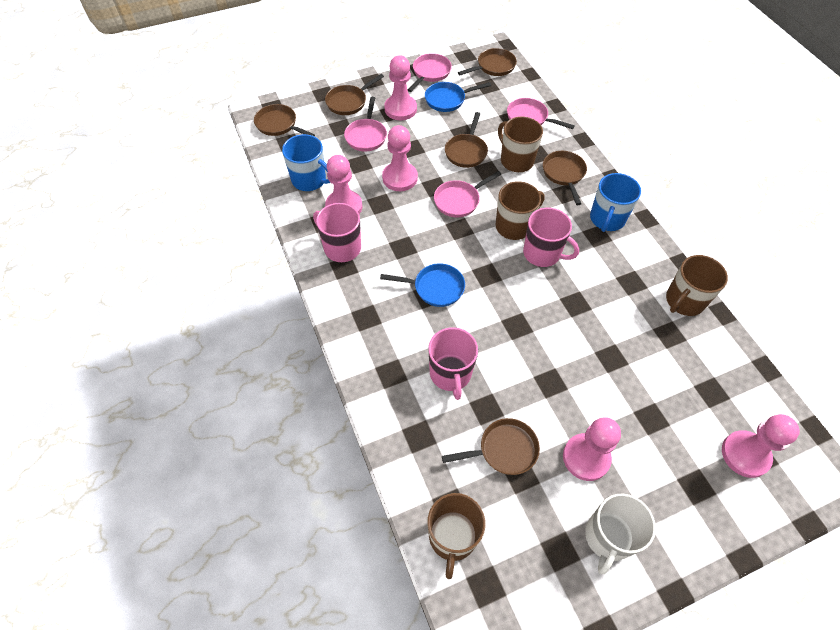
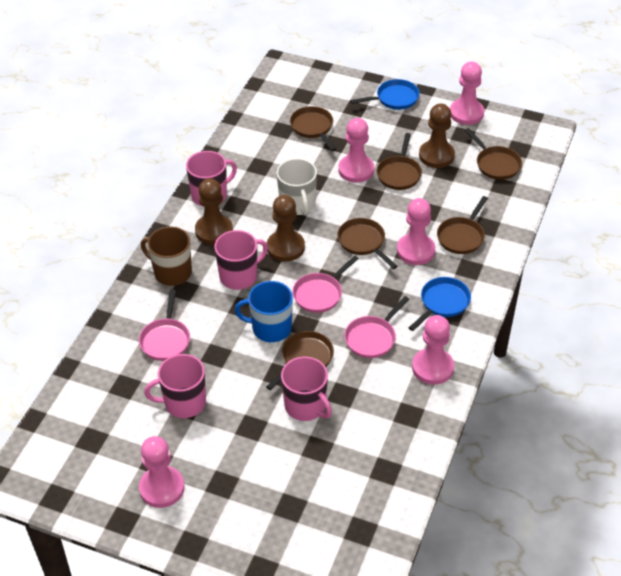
blue mug: [282,134,331,191] [590,173,641,232] = 2 -> [235,281,293,342] = 1
brown mug: [427,493,486,579] [496,181,545,240] [498,116,543,172] [666,255,728,316] = 4 -> [141,226,192,286] = 1
brown pawn: none = 0 -> [195,178,233,245] [267,195,305,262] [419,104,455,168] = 3
pink mug: [313,203,361,262] [428,327,478,400] [523,208,579,267] = 3 -> [144,354,206,418] [186,151,237,207] [214,230,268,290] [281,356,332,421] = 4
pink pan: [344,97,387,151] [408,53,452,92] [434,171,501,217] [507,98,575,129] = 4 -> [139,289,190,361] [292,255,359,313] [344,296,409,358] = 3

